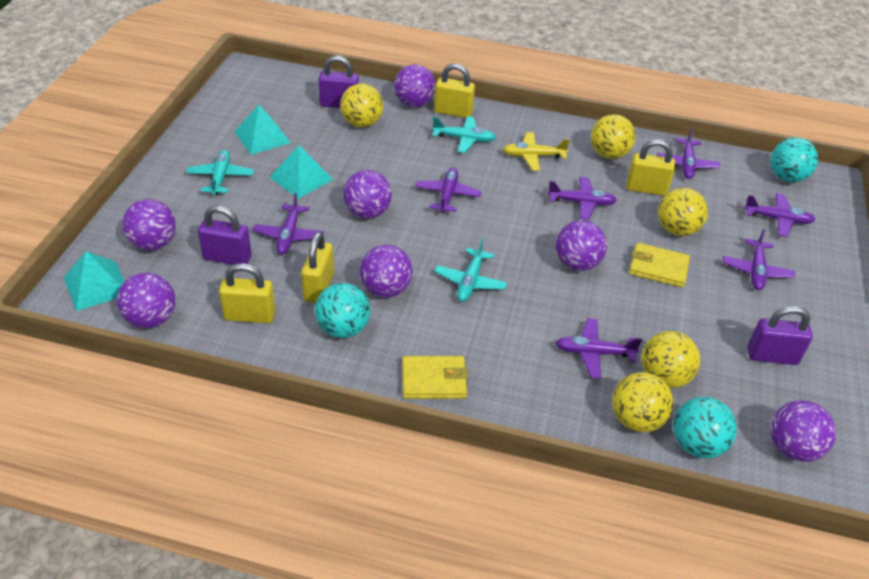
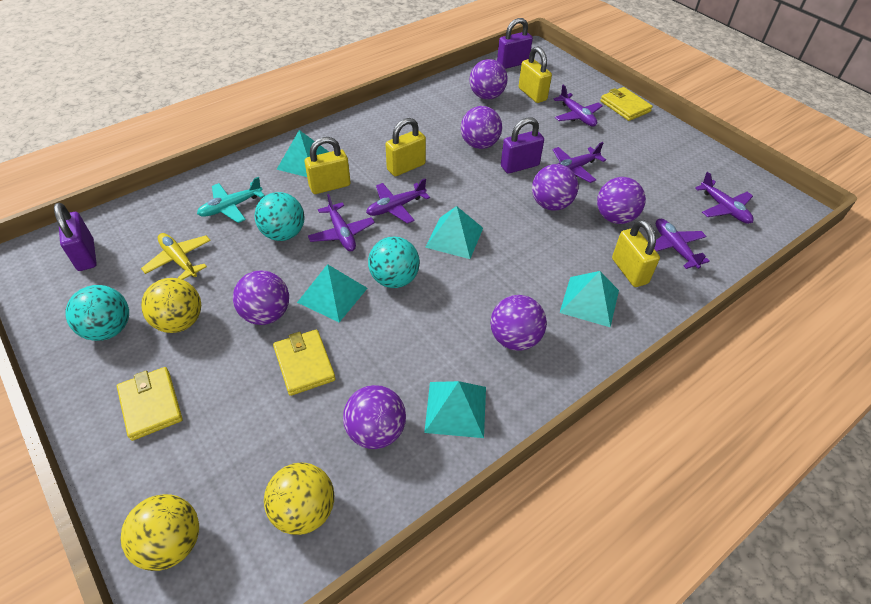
purple plane: [253,193,324,255] [415,168,482,213] [547,177,617,220] [556,318,642,379] [657,128,720,179] [723,229,795,290] [744,193,815,237] = 7 -> [308,194,375,251] [366,178,430,224] [552,142,606,183] [553,85,603,127] [654,219,710,269] [695,172,754,224] = 6
turquoise plane: [186,150,254,195] [432,116,496,153] [434,238,507,302] = 3 -> [197,177,265,223] = 1
turquoise pyramid: [64,251,124,311] [234,105,291,155] [270,145,333,199] = 3 -> [276,130,329,177] [297,264,367,322] [424,381,486,438] [425,206,483,259] [560,271,619,327] = 5
yellow ball: [340,84,383,127] [591,114,635,159] [612,372,673,432] [641,331,700,388] [658,188,708,236] = 5 -> [121,494,199,571] [141,278,201,333] [264,463,334,535] = 3
yellow wallet: [402,356,468,399] [629,243,690,287] = 2 -> [117,367,183,441] [273,329,336,396] [600,87,653,121] = 3

